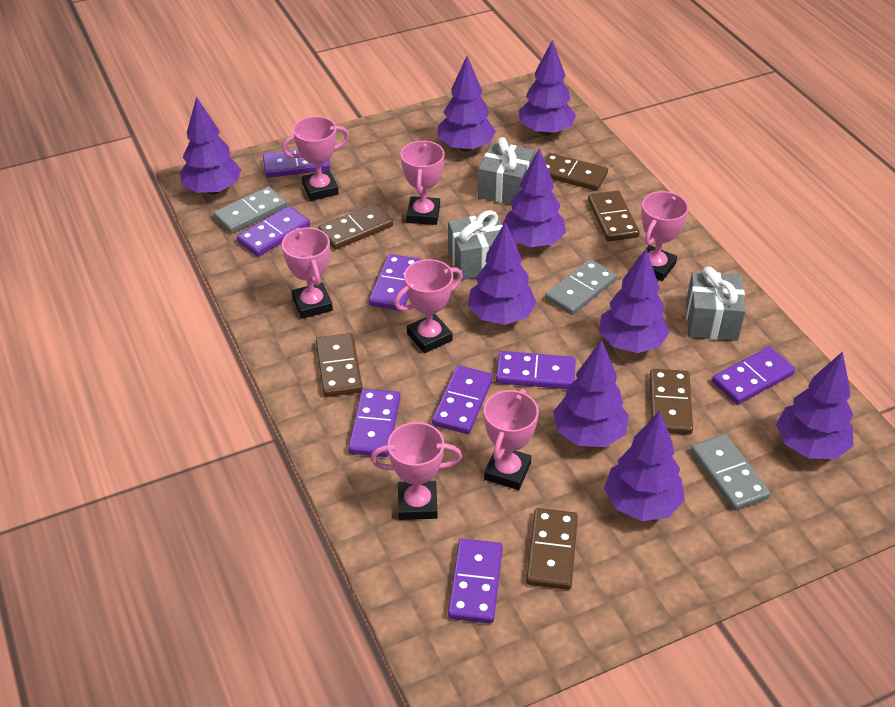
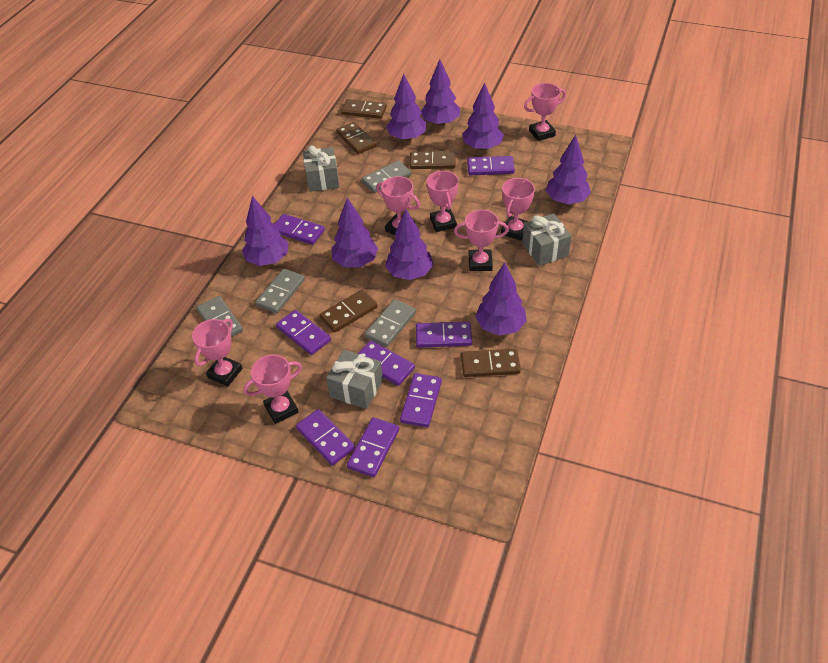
brown domino: [316,333,363,397] [318,203,393,250] [526,508,578,590] [544,153,608,191] [588,190,640,242] [650,369,693,435] = 6 -> [320,290,378,333] [336,122,376,154] [341,99,387,119] [410,151,456,169] [461,349,521,377] = 5
grey domino: [213,186,287,234] [545,259,617,315] [691,434,770,511] = 3 -> [196,296,243,337] [255,269,305,313] [362,161,412,193] [365,299,416,347] = 4
purple tree: [180,97,241,195] [438,56,496,152] [468,221,537,325] [502,148,566,247] [519,40,576,136] [553,340,629,447] [599,249,670,353] [604,411,685,521] [776,351,853,459] = 9 -> [242,196,288,266] [331,198,378,267] [385,209,433,280] [386,74,426,141] [421,59,460,126] [462,82,504,151] [475,262,527,336] [546,135,591,204] = 8

